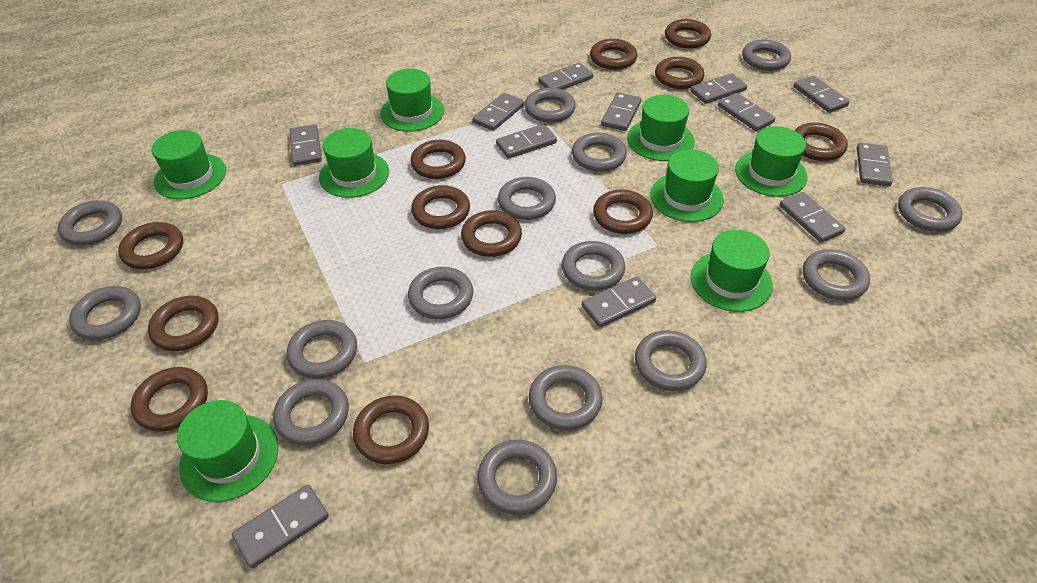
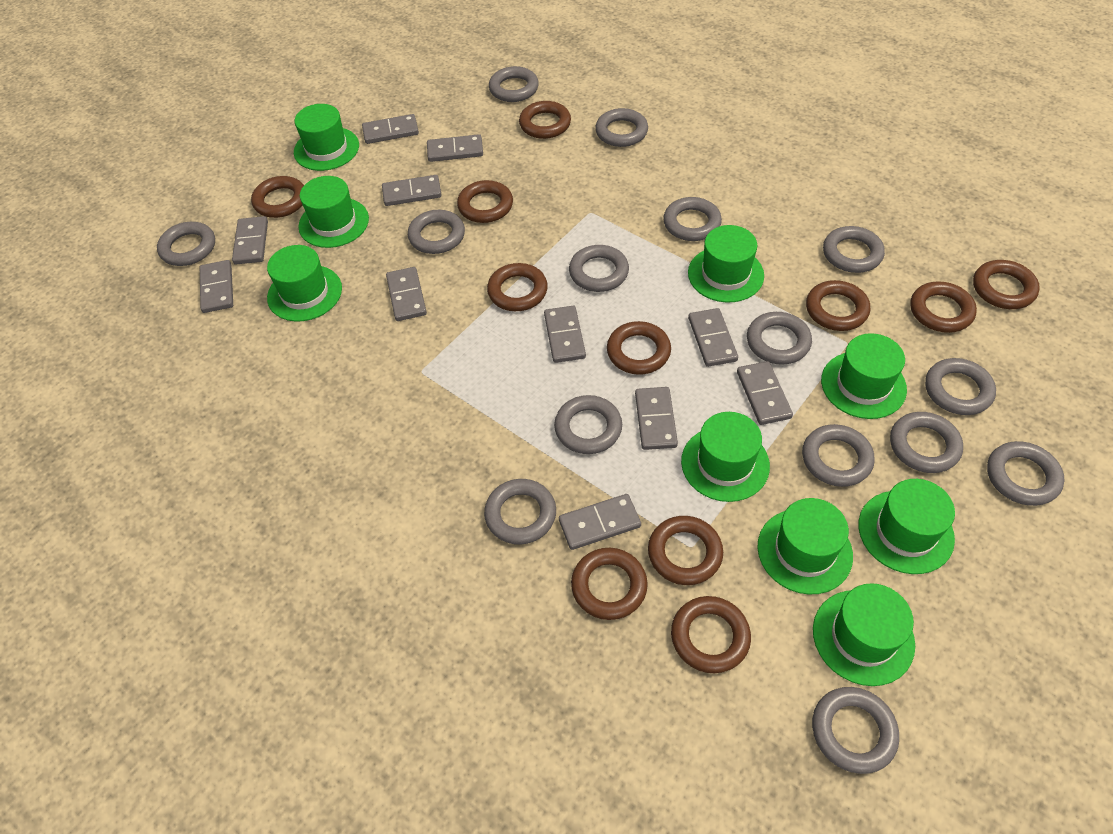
brown ring: [118,222,183,269] [131,367,208,432] [148,296,218,351] [353,395,429,464] [410,140,466,179] [411,185,470,229] [461,210,522,257] [590,39,637,70] [593,189,653,234] [655,57,704,89] [665,19,711,49] [794,123,848,161] = 12 -> [251,176,304,218] [457,180,513,223] [487,263,548,311] [519,101,571,139] [571,548,648,620] [607,321,671,375] [648,516,723,585] [671,596,751,673] [806,280,870,331] [910,281,977,333] [973,260,1040,309] = 11
green hat: [152,130,226,200] [177,400,279,502] [319,128,389,198] [380,69,444,132] [627,95,695,161] [650,149,724,222] [691,230,773,312] [735,126,808,197] = 8 -> [267,245,342,322] [294,104,359,171] [298,176,369,248] [681,412,770,502] [688,225,764,302] [758,498,853,594] [813,583,915,686] [821,333,907,419] [859,479,955,574] = 9
grey domino: [232,485,329,568] [289,124,322,166] [473,93,524,131] [496,124,557,159] [538,63,593,90] [582,276,656,328] [601,92,641,131] [690,73,747,104] [718,93,775,131] [779,192,846,243] [793,76,850,113] [857,143,893,187] = 12 -> [200,260,233,313] [232,216,268,264] [362,114,419,144] [382,175,441,206] [386,267,427,321] [427,134,483,162] [544,306,586,363] [559,494,641,550] [635,387,678,450] [688,308,738,367] [737,361,793,425] = 11

